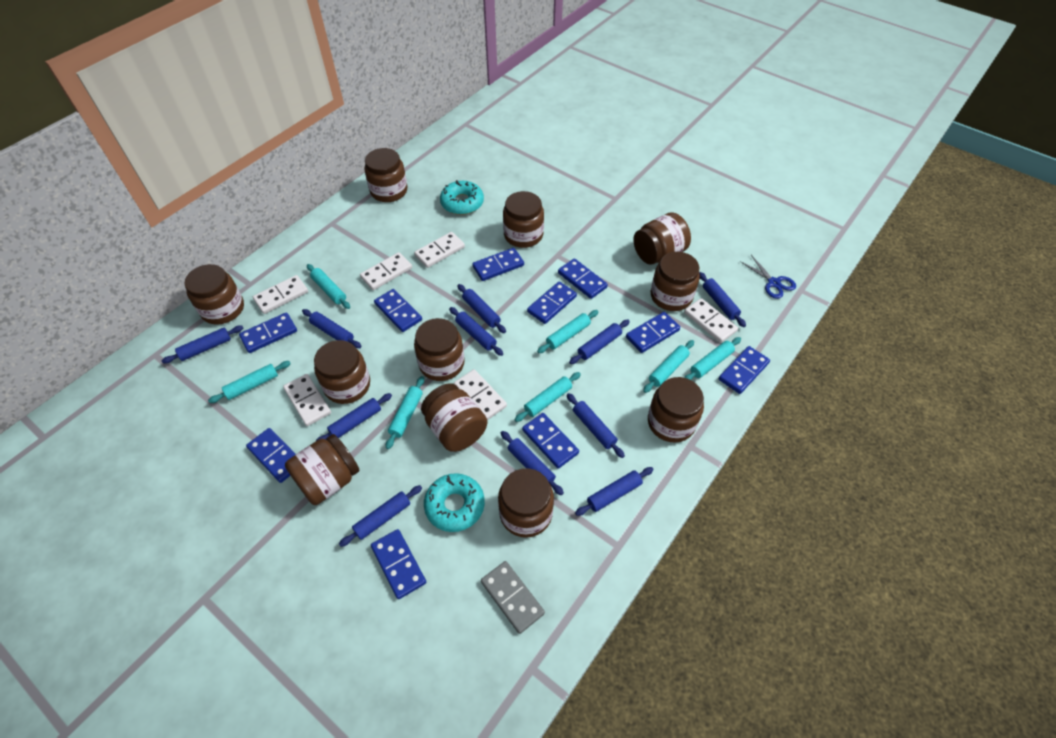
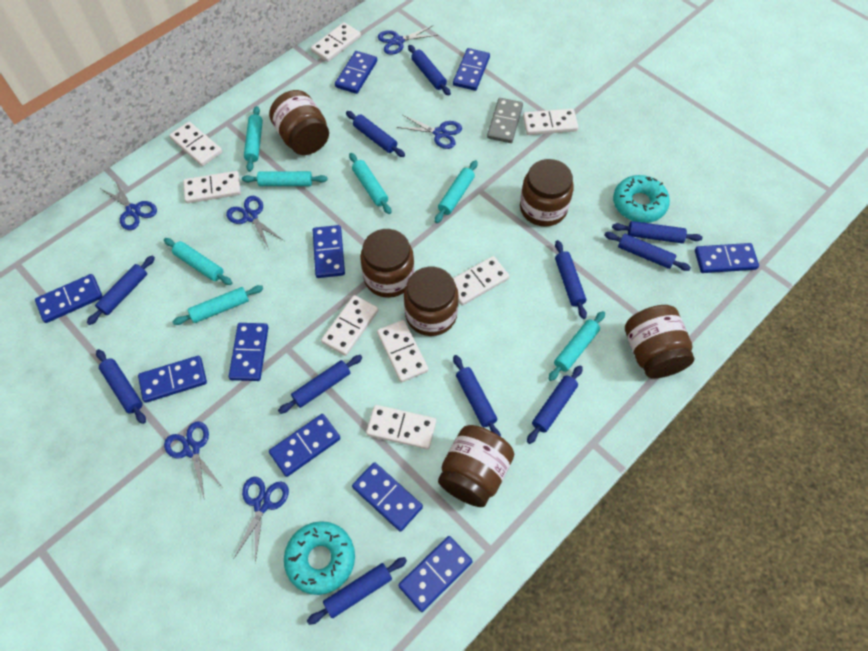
blue scissors: [740,255,796,299] = 1 -> [101,178,157,230] [164,421,224,498] [226,196,284,249] [234,477,289,563] [378,26,437,55] [397,115,462,149] = 6
brown jar: [185,264,244,325] [285,434,360,505] [314,340,370,404] [364,148,407,202] [414,318,465,381] [421,383,488,452] [498,468,554,538] [503,191,544,248] [633,212,691,264] [648,377,704,443] [651,252,700,311] = 11 -> [269,90,329,155] [360,229,415,298] [404,267,459,336] [438,425,514,507] [520,159,574,227] [625,305,694,378] = 6
white domino: [253,275,308,314] [283,374,331,426] [360,252,412,290] [414,232,465,268] [454,369,507,420] [684,298,738,343] = 6 -> [169,121,222,166] [183,171,241,203] [311,22,361,62] [321,295,378,356] [366,405,436,450] [377,320,428,383] [453,256,510,305] [523,109,578,135] = 8

